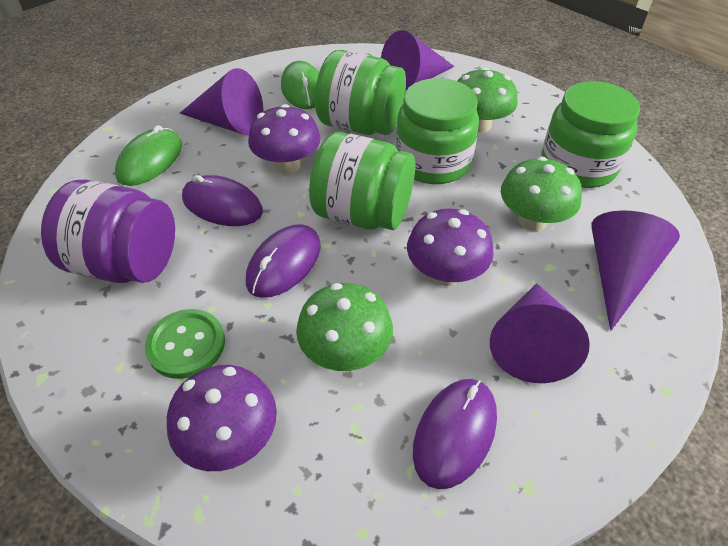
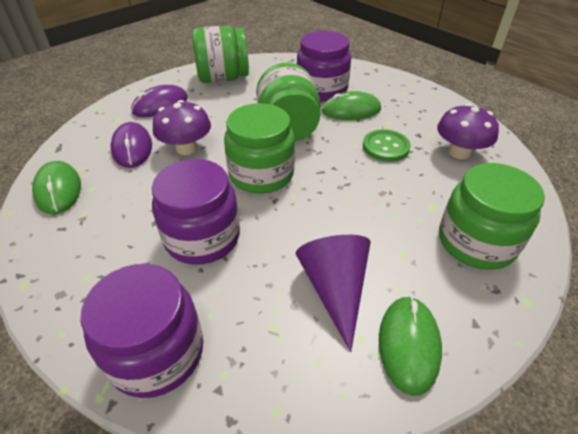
green mouse: [115,125,182,186] [281,61,319,109] = 2 -> [32,161,81,214] [322,91,381,120] [379,296,442,396] = 3
green mushroom: [296,283,393,371] [457,67,518,133] [501,157,582,231] = 3 -> none = 0
purple cone: [180,68,263,136] [381,30,454,92] [490,283,590,383] [591,210,680,331] = 4 -> [296,235,370,352] = 1
purple jar: [41,180,175,283] = 1 -> [81,264,203,398] [152,159,240,265] [297,31,351,101] = 3
purple mouse: [182,175,263,226] [246,224,321,298] [413,379,497,489] = 3 -> [111,122,152,168] [131,85,188,117] = 2
purple mushroom: [167,365,277,471] [248,104,321,174] [407,208,494,286] = 3 -> [153,100,211,155] [437,104,499,159] = 2

